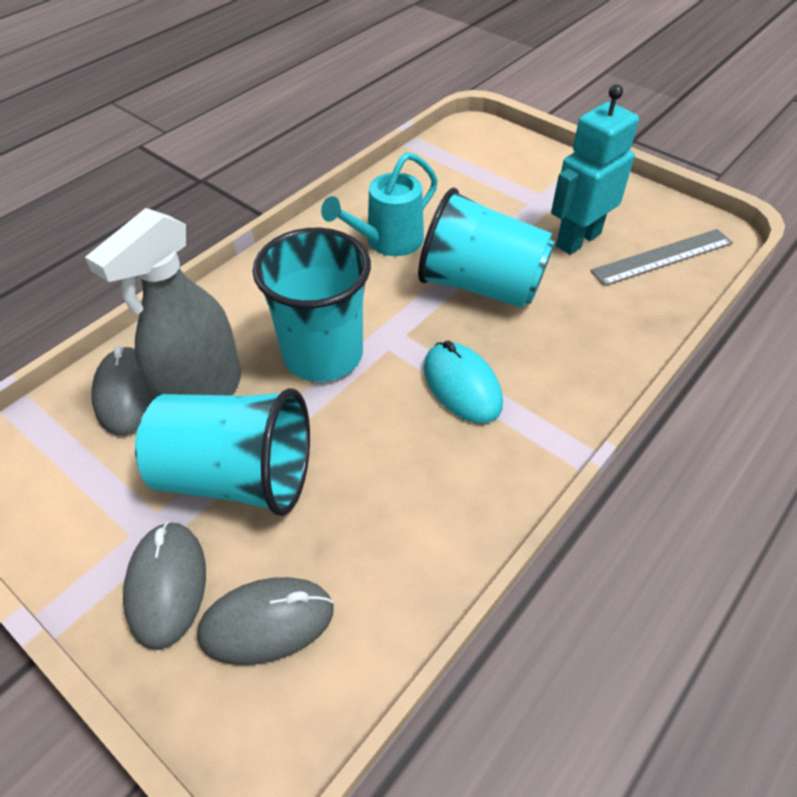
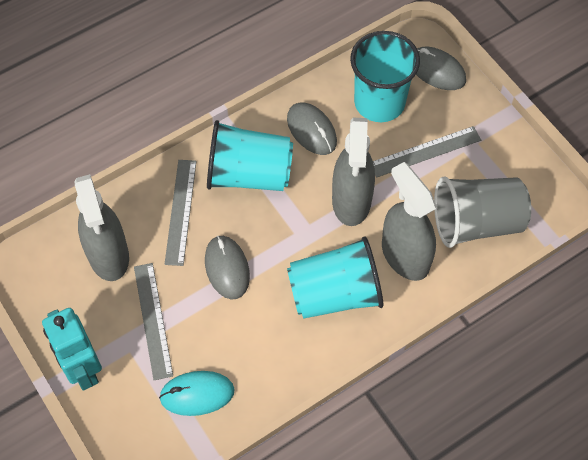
grey cup: none = 0 -> [434,176,531,248] = 1
grey ruler: [590,229,733,286] = 1 -> [134,263,173,380] [165,160,196,266] [373,126,481,178] = 3
grey spray bottle: [85,208,241,401] = 1 -> [74,174,129,281] [332,118,375,226] [382,162,436,281] = 3
turquoise watering can: [321,152,438,256] = 1 -> none = 0

